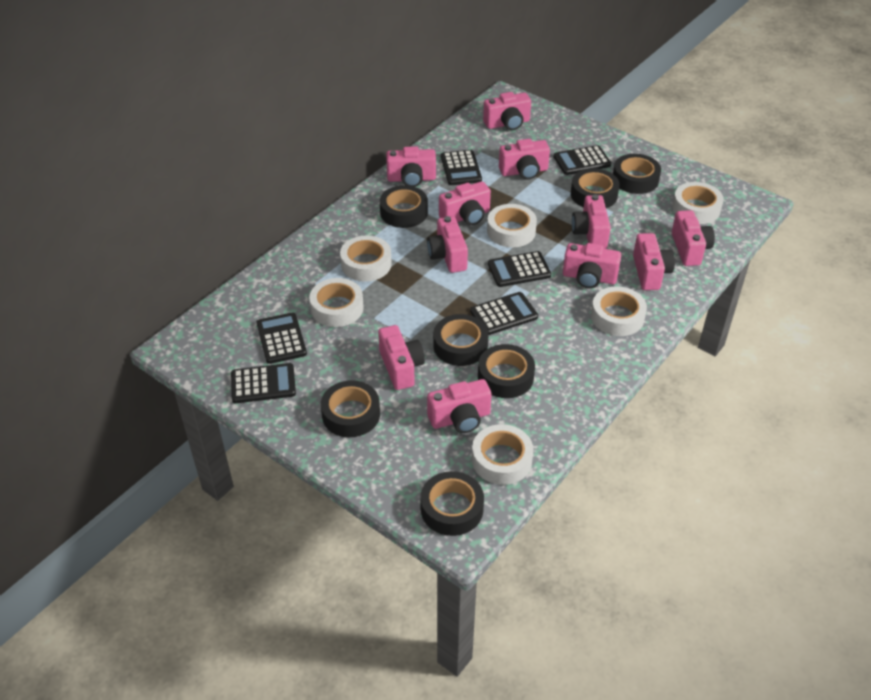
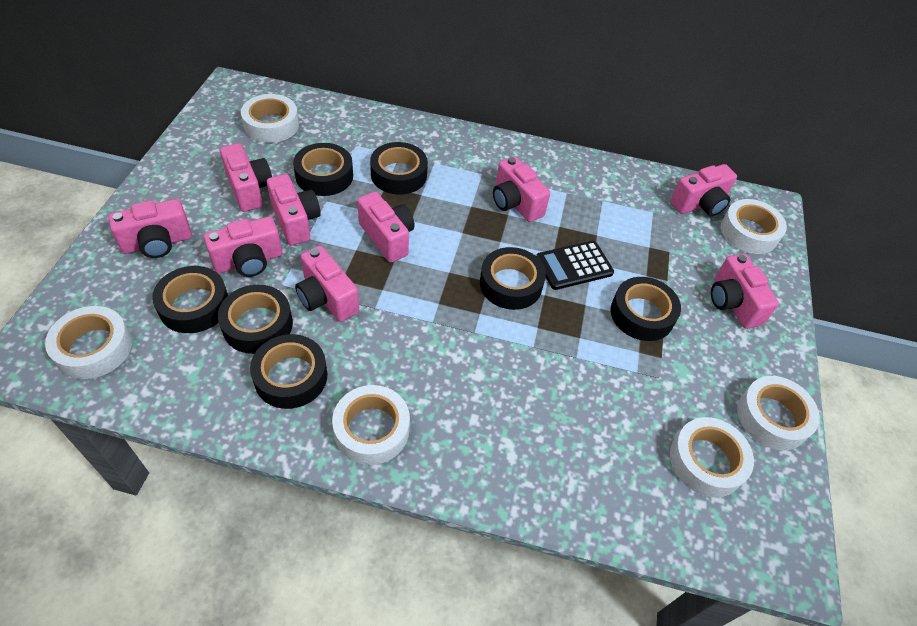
black calculator: [231,363,296,403] [257,313,307,364] [441,150,482,185] [470,292,538,335] [488,251,551,287] [554,145,611,175] = 6 -> [536,241,614,290] = 1
pink camera: [378,325,425,390] [386,146,436,187] [427,216,468,273] [427,379,492,433] [439,181,491,225] [483,92,531,130] [499,139,550,179] [563,243,621,288] [572,194,611,249] [633,233,675,290] [672,210,715,266] = 11 -> [108,199,192,258] [204,217,282,277] [220,143,272,212] [267,174,321,245] [295,246,359,322] [357,192,415,263] [493,156,550,222] [670,164,737,216] [711,254,779,329] = 9

